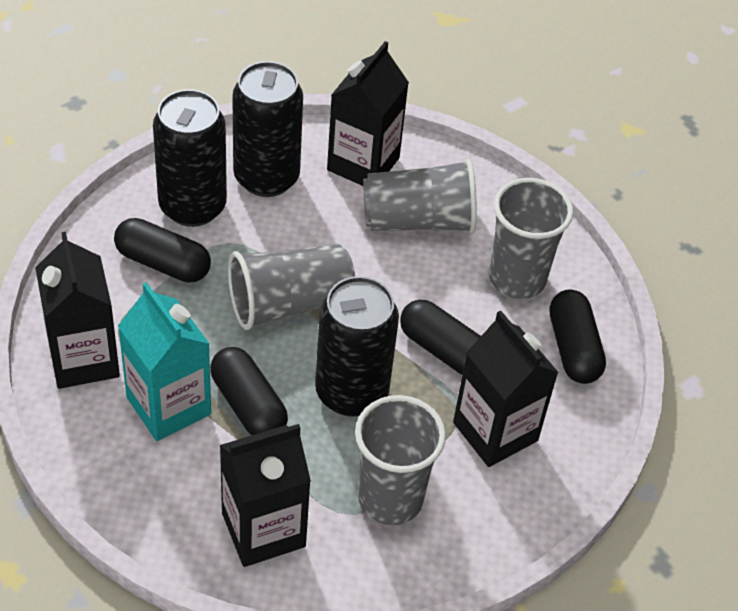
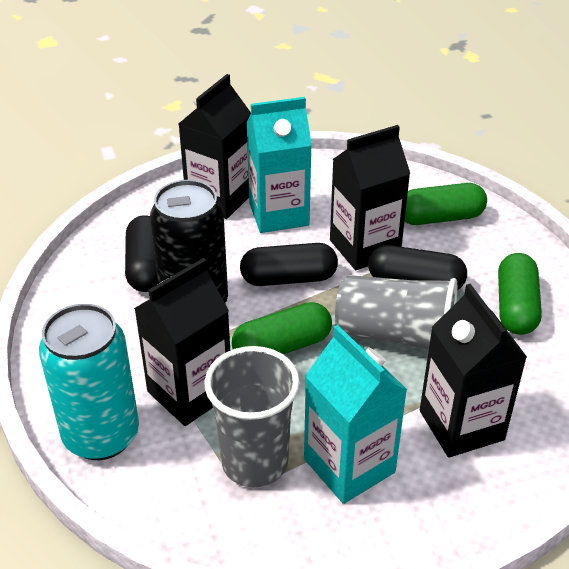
black can: [153,89,227,227] [232,61,303,197] [315,276,399,417] = 3 -> [150,180,228,303] = 1
black capsule: [114,218,211,283] [210,347,288,435] [400,300,481,375] [549,290,606,384] = 4 -> [125,215,158,292] [240,243,338,286] [368,245,467,290] = 3
green capsule: none = 0 -> [232,302,332,354] [405,183,487,225] [498,253,542,335] = 3
grey cup: [228,244,355,330] [355,395,446,525] [363,159,477,233] [489,178,574,299] = 4 -> [205,346,300,487] [335,275,457,350] = 2
turquoise can: none = 0 -> [39,304,139,460] = 1
turquoise carton: [118,282,211,441] = 1 -> [247,97,312,233] [304,325,407,504] = 2

